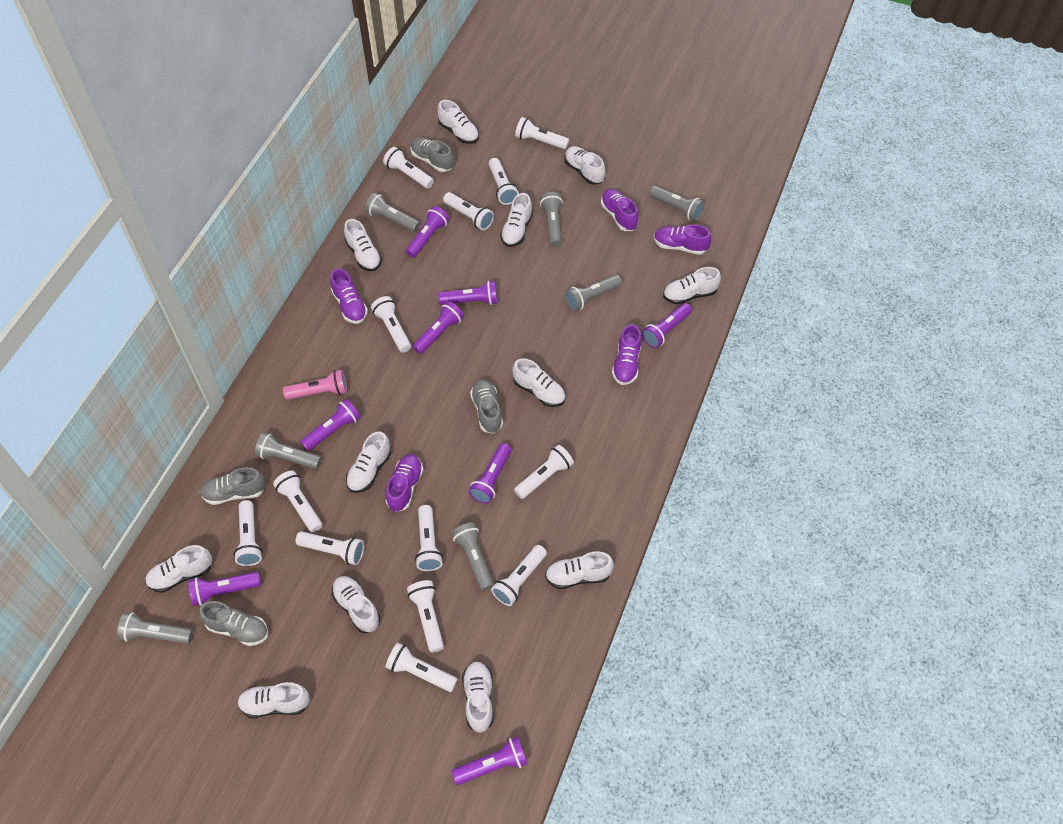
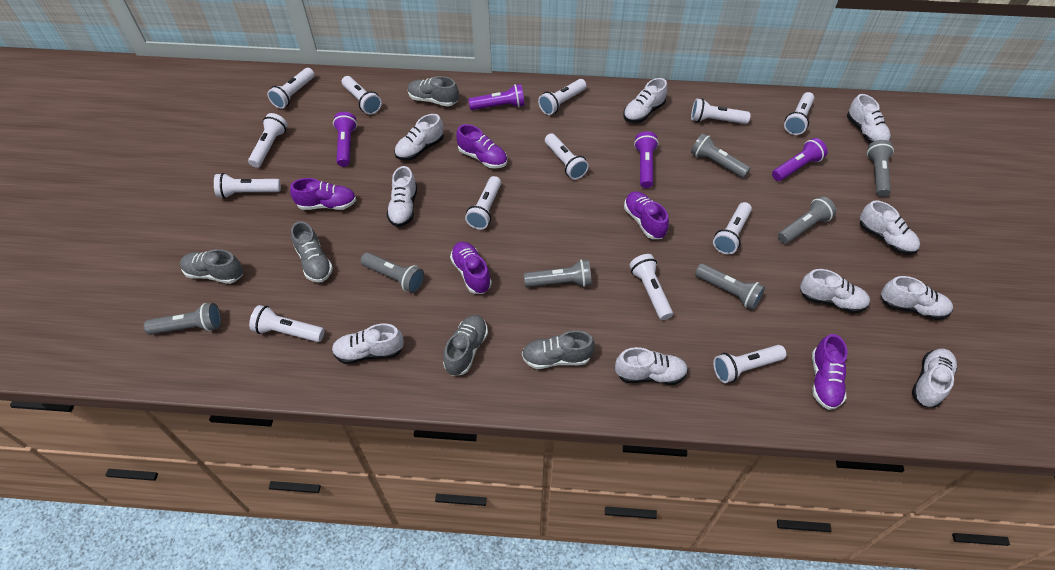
grey shoe: [199,601,268,646] [200,467,266,505] [411,137,454,172] [470,380,503,433] = 4 -> [180,249,243,284] [291,221,333,283] [408,76,459,107] [443,315,488,376] [522,330,595,369] = 5
pink flashlight: [283,370,347,400] = 1 -> none = 0
purple flashlight: [188,572,261,606] [300,399,361,451] [406,206,449,258] [413,301,464,354] [438,281,498,305] [452,736,528,785] [468,443,511,504] [642,303,692,348] = 8 -> [333,112,357,167] [468,84,525,110] [634,131,659,188] [772,138,828,181] = 4
white shoe: [145,545,212,593] [237,682,310,718] [332,576,380,633] [344,219,382,271] [346,431,391,493] [437,100,479,144] [462,661,493,733] [500,193,533,247] [512,358,565,407] [545,551,614,589] [564,146,605,185] [663,267,721,305] = 12 -> [332,323,404,364] [386,166,417,227] [394,114,444,160] [615,347,688,385] [623,78,668,123] [800,269,870,313] [847,94,891,143] [860,200,920,255] [881,276,953,320] [912,348,957,408] = 10

